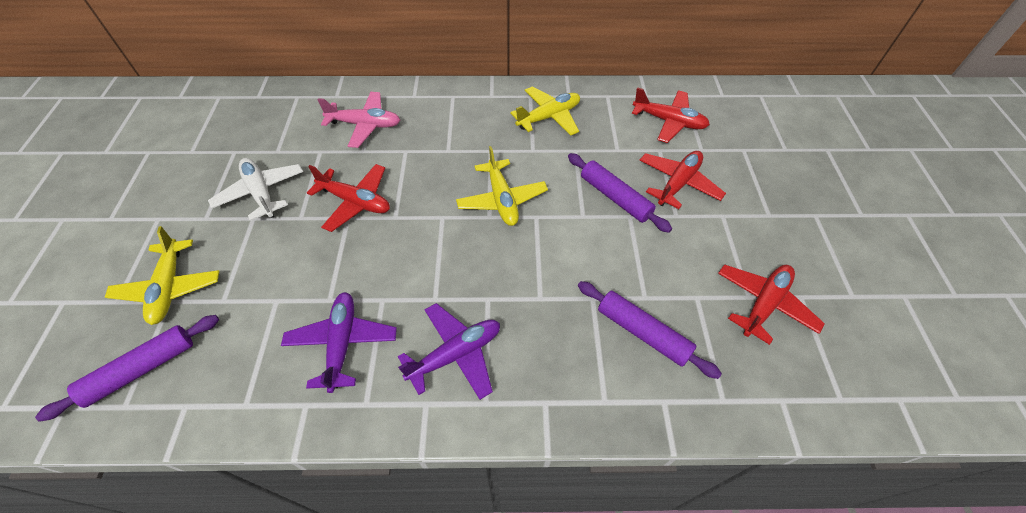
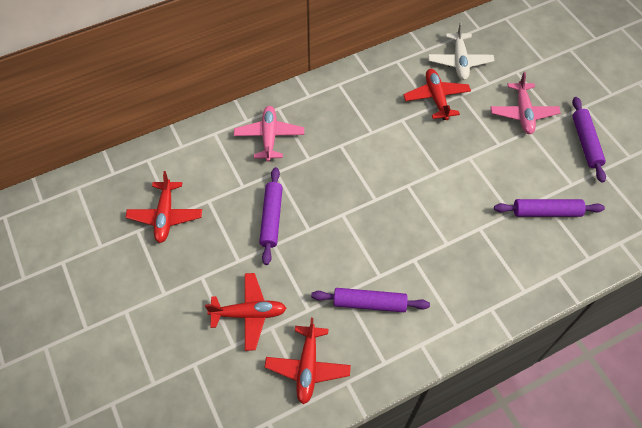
pink plane: [317,92,400,148] = 1 -> [234,106,304,162] [490,72,561,134] = 2
purple plane: [281,292,397,393] [397,303,500,400] = 2 -> none = 0
purple rolling pin: [35,315,219,422] [568,153,672,233] [578,281,722,379] = 3 -> [259,167,283,265] [311,288,430,312] [494,199,605,217] [572,97,606,183] = 4
yellow plane: [105,226,219,325] [456,146,548,226] [510,86,580,136] = 3 -> none = 0

